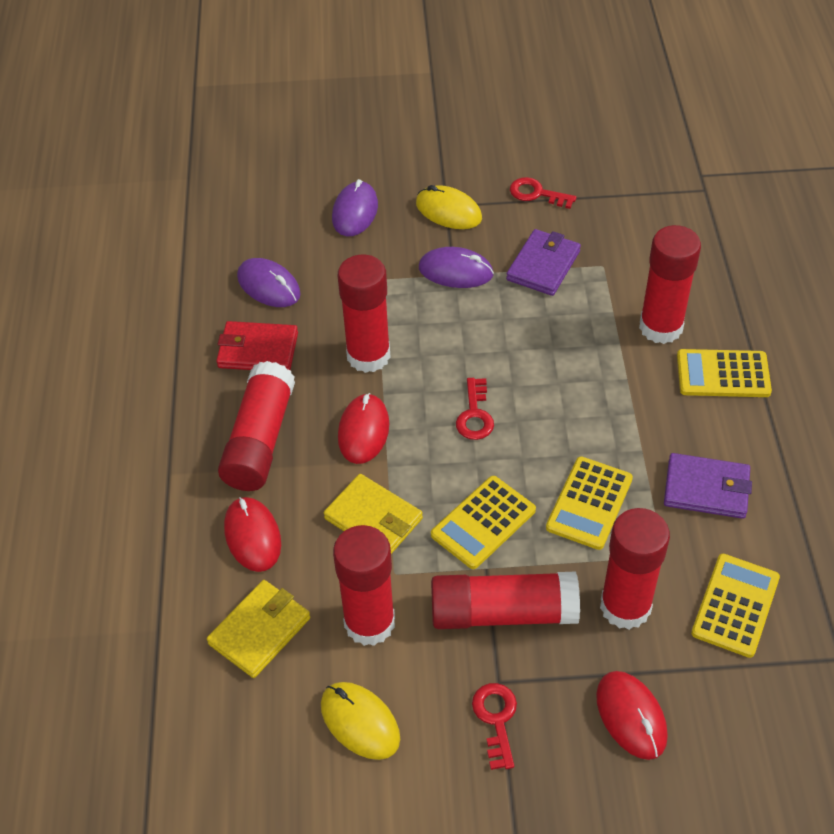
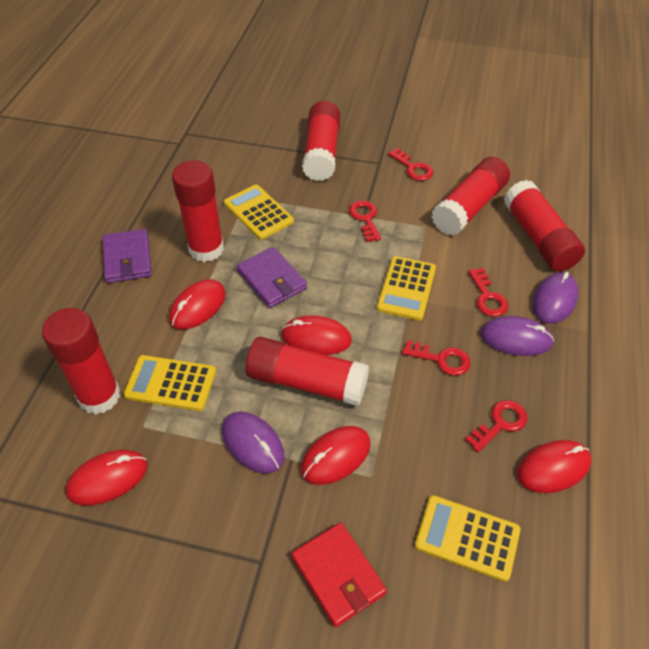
red key: [456,378,494,440] [472,683,517,770] [510,177,576,209] = 3 -> [349,200,381,242] [388,148,433,181] [402,340,470,376] [465,400,528,453] [468,268,509,317] = 5
red mouse: [224,497,281,572] [338,393,389,464] [596,671,668,760] = 3 -> [66,450,148,506] [169,279,226,329] [281,315,352,355] [301,426,371,485] [517,440,591,493] = 5
yellow mouse: [321,682,400,760] [416,185,482,229] = 2 -> none = 0
yellow wallet: [207,580,310,678] [324,474,423,554] = 2 -> none = 0

